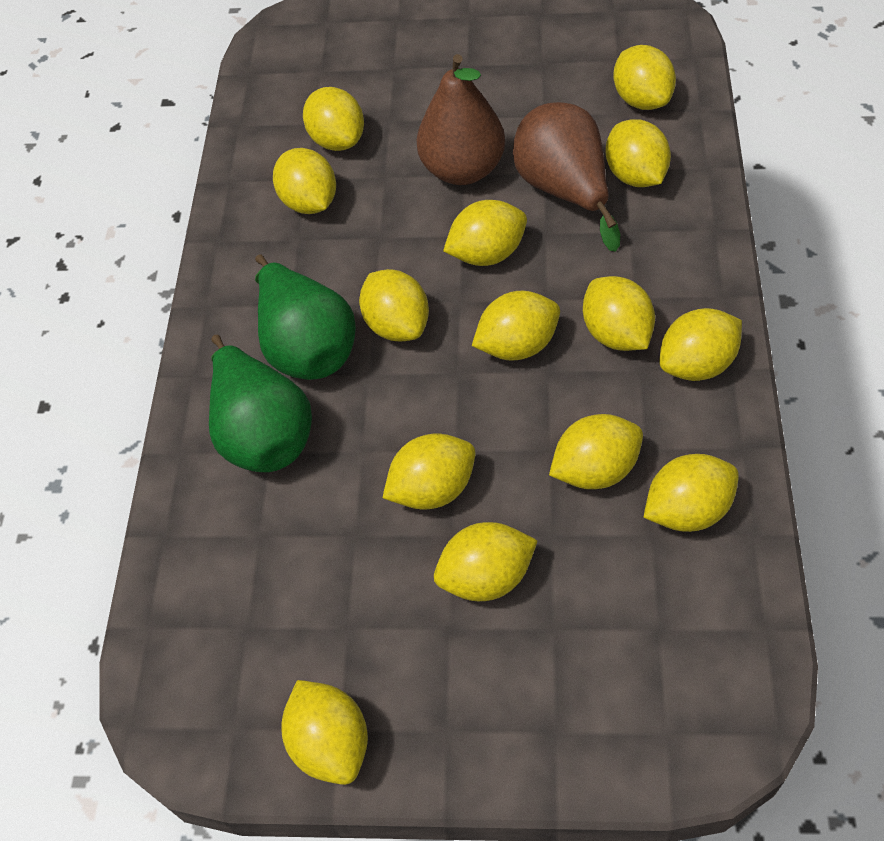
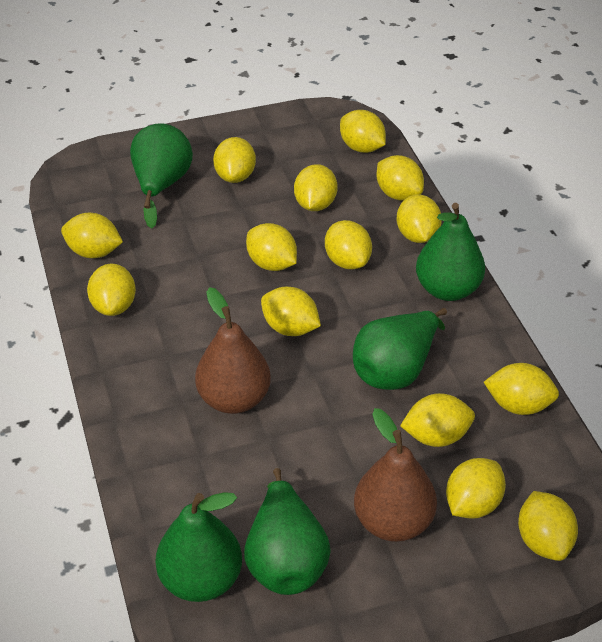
green pear: [209,335,312,472] [255,254,356,380] = 2 -> [130,123,193,229] [155,492,242,602] [244,468,331,595] [353,308,447,390] [416,203,485,301] = 5

